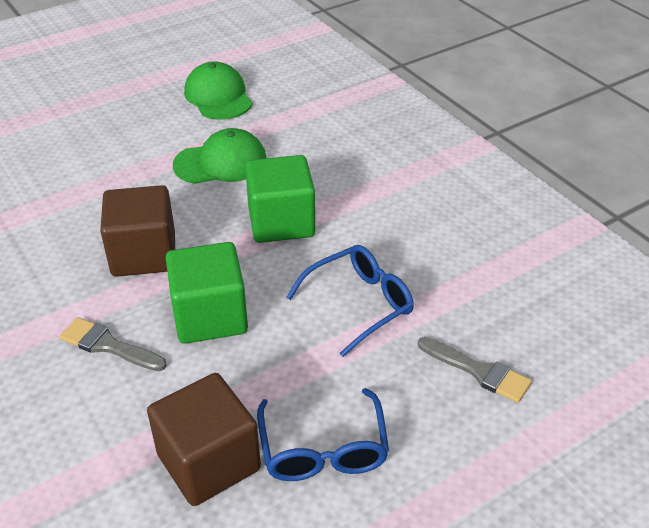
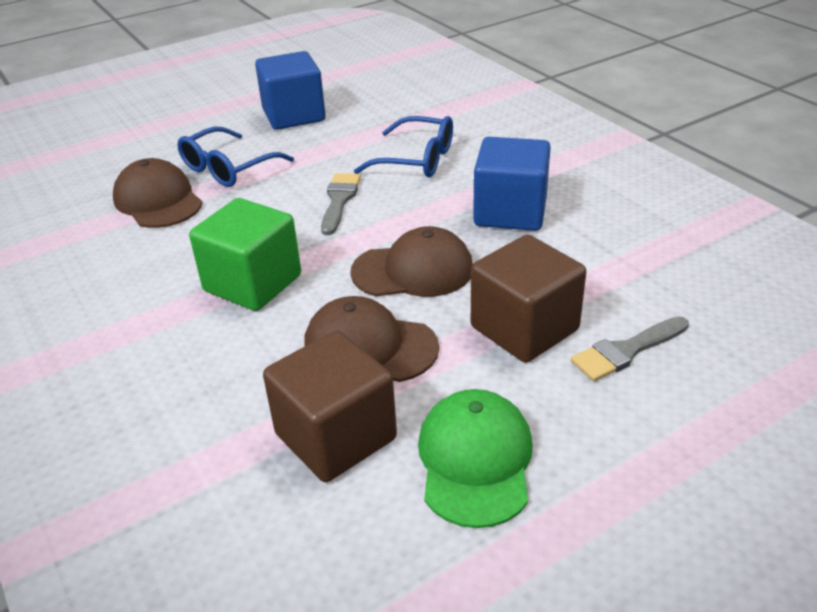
blue cube: none = 0 -> [255,51,326,130] [473,137,551,231] = 2
brown cap: none = 0 -> [113,158,203,228] [304,296,439,382] [350,226,473,297] = 3
green cap: [173,128,266,184] [184,61,252,119] = 2 -> [418,389,533,528] = 1
green cube: [166,242,248,344] [245,155,315,243] = 2 -> [189,198,301,311] = 1

